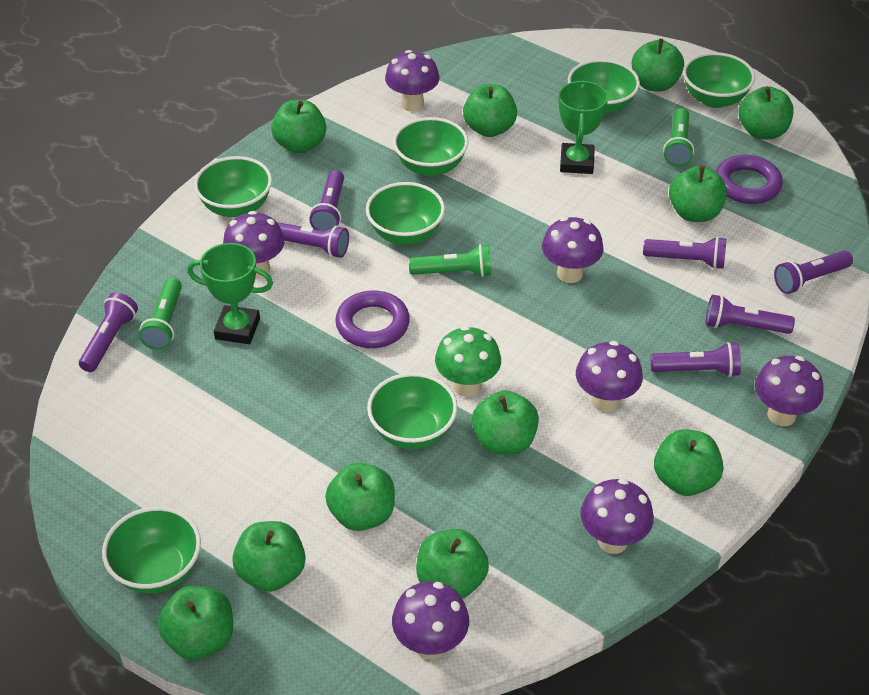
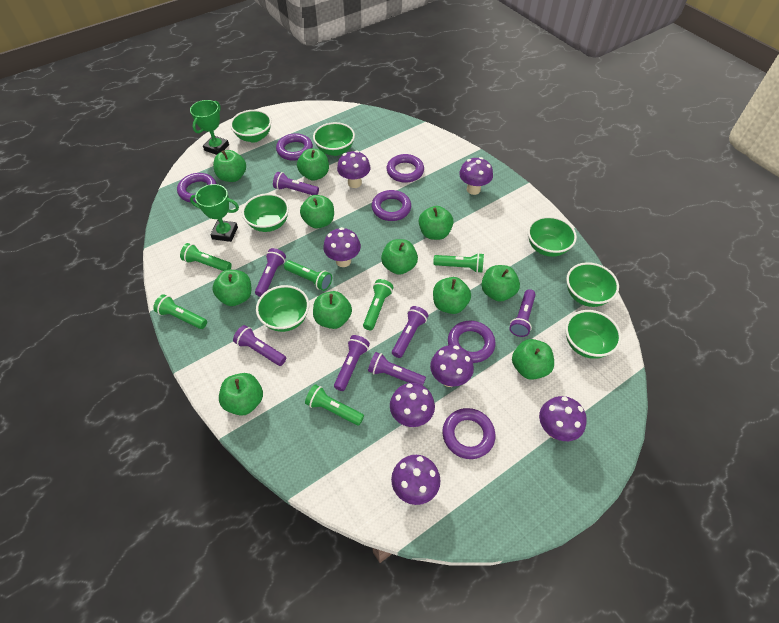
green flashlight: [139,278,182,350] [409,244,491,277] [663,108,694,166] = 3 -> [153,294,207,329] [180,243,232,271] [284,260,332,291] [305,384,364,426] [363,279,393,330] [433,253,484,273] = 6
green mushroom: [435,326,501,397] = 1 -> none = 0
purple ring: [335,291,410,348] [715,155,783,204] = 2 -> [177,173,217,203] [276,133,313,161] [372,190,411,221] [387,154,424,183] [442,408,495,459] [448,321,495,363] = 6

